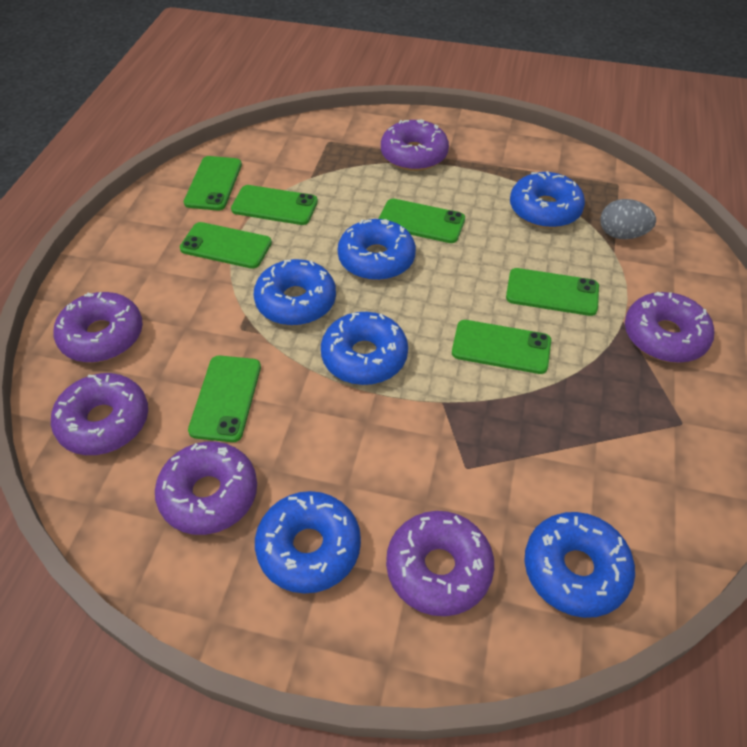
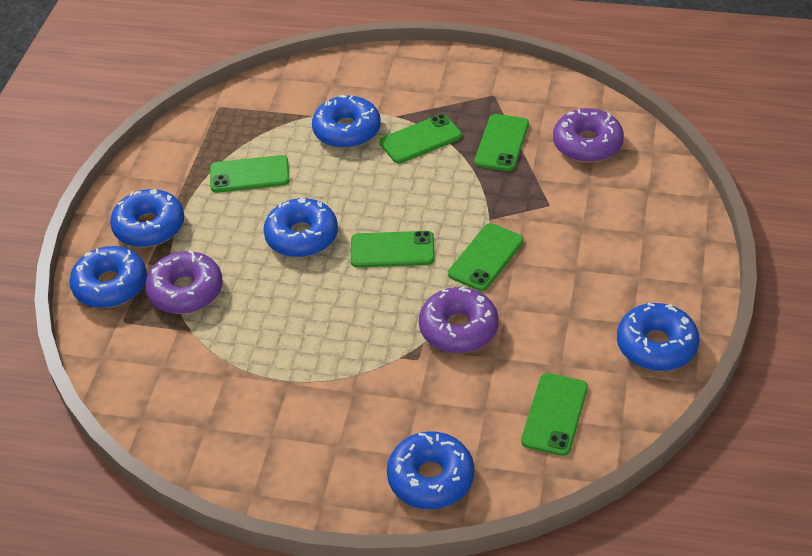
green phone: [180,222,272,269] [184,156,242,210] [188,356,261,442] [231,185,318,225] [379,199,465,243] [452,320,551,374] [506,268,599,316] = 7 -> [210,155,290,193] [351,231,435,268] [380,114,462,164] [448,223,524,291] [474,114,529,171] [521,373,588,456] = 6
grey egg: [601,199,656,239] = 1 -> none = 0
purple donut: [51,373,148,455] [54,292,143,363] [155,442,257,535] [381,119,449,171] [386,511,494,616] [625,292,714,363] = 6 -> [145,250,223,314] [419,286,498,353] [553,108,624,163] = 3

